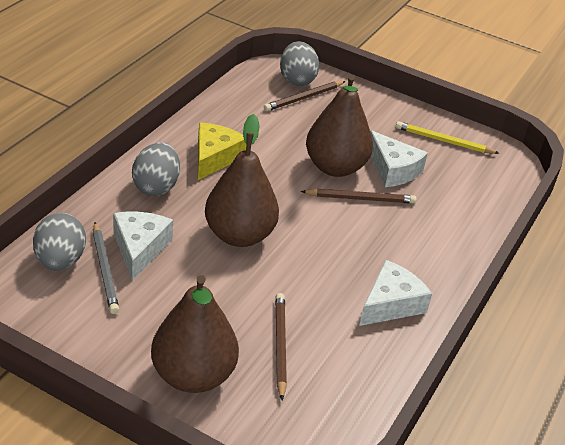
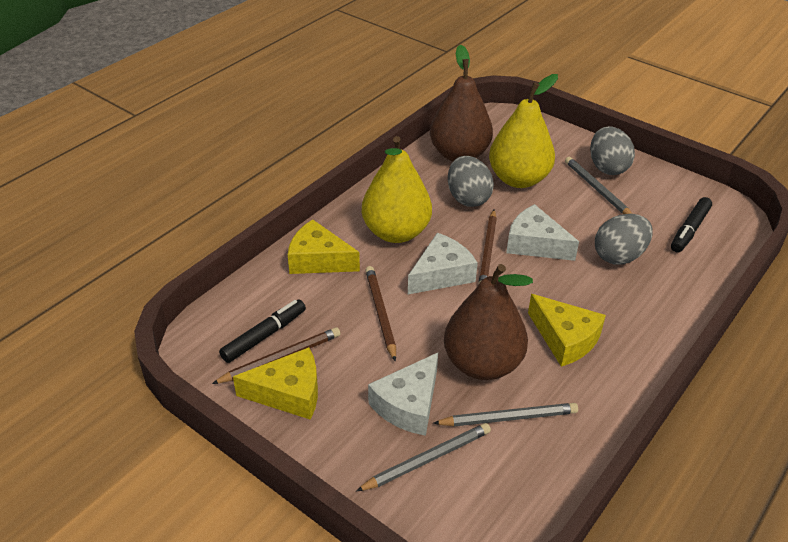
black marker: none = 0 -> [219,300,306,363] [671,197,712,253] = 2
brown pear: [151,275,239,393] [205,114,279,247] [306,75,373,177] = 3 -> [430,44,493,162] [444,264,533,380] = 2
grey pencil: [93,222,119,314] = 1 -> [356,423,491,491] [433,403,578,426] [565,157,632,214] = 3
yellow cheese: [198,122,247,180] = 1 -> [233,347,318,420] [288,219,360,274] [528,294,606,367] = 3
yellow pear: none = 0 -> [362,136,432,243] [489,74,558,188] = 2
yellow pencil: [396,121,500,154] = 1 -> none = 0

